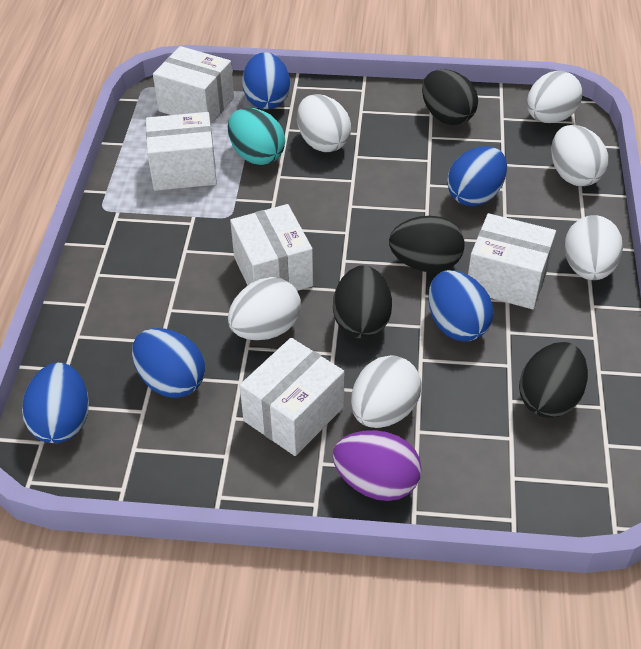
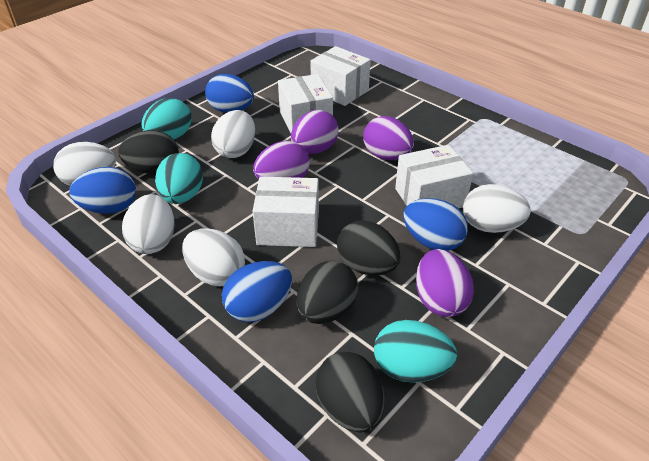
blue egg: [22,363,89,443] [132,328,205,398] [242,52,290,109] [428,270,493,341] [447,146,507,206] = 5 -> [69,167,136,214] [205,74,254,113] [222,261,292,322] [403,198,468,251] = 4
purple egg: [333,430,421,501] = 1 -> [253,141,310,180] [291,110,339,154] [363,116,414,160] [416,249,474,317] = 4
turquoise egg: [228,108,285,165] = 1 -> [142,98,192,140] [155,153,203,204] [374,320,457,383] = 3
white box: [146,112,217,191] [153,46,234,125] [230,204,313,291] [239,338,344,456] [468,213,556,309] = 5 -> [253,176,319,247] [278,74,333,133] [310,46,371,106] [395,145,473,209] = 4
white egg: [228,277,301,340] [297,94,351,152] [351,355,421,428] [527,71,582,123] [551,125,608,186] [564,215,623,280] = 6 -> [53,142,116,186] [122,194,175,254] [182,229,245,286] [211,110,255,158] [463,184,531,233] = 5

